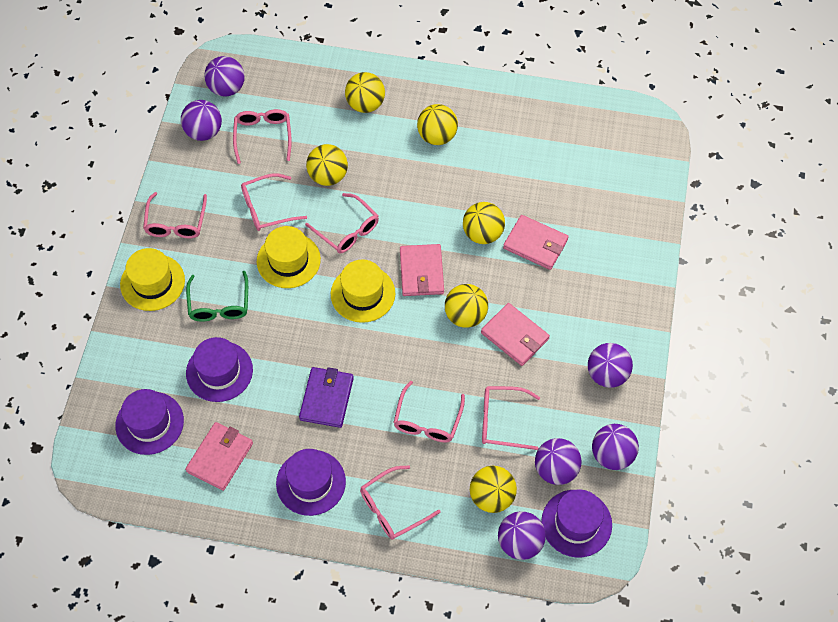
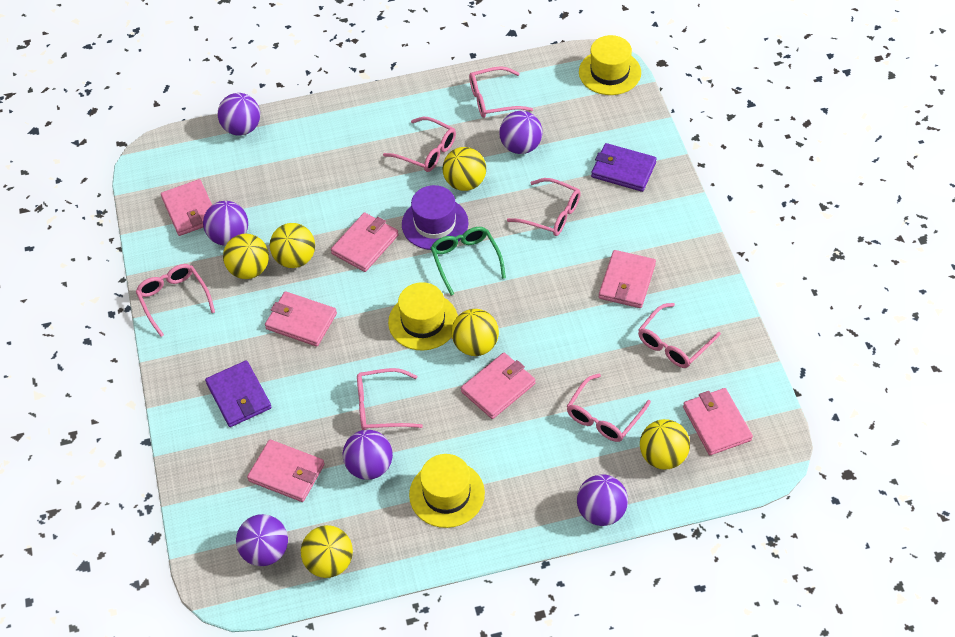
pink wallet: [185,422,253,491] [400,244,444,296] [481,303,550,366] [503,215,569,270] = 4 -> [161,179,212,236] [247,440,325,502] [265,291,337,347] [331,212,399,272] [461,353,536,419] [599,250,656,308] [683,388,753,455] = 7
purple hat: [115,389,184,455] [186,337,253,402] [276,449,346,516] [541,490,612,557] = 4 -> [402,185,469,250] = 1
purple wallet: [299,367,354,428] = 1 -> [205,360,272,427] [591,143,657,192] = 2

